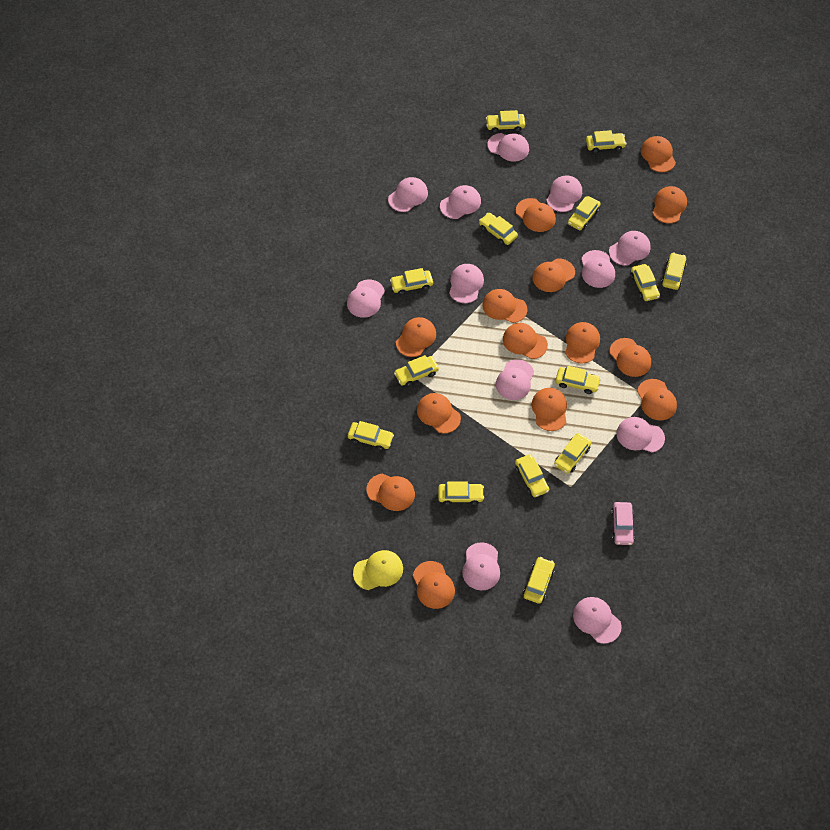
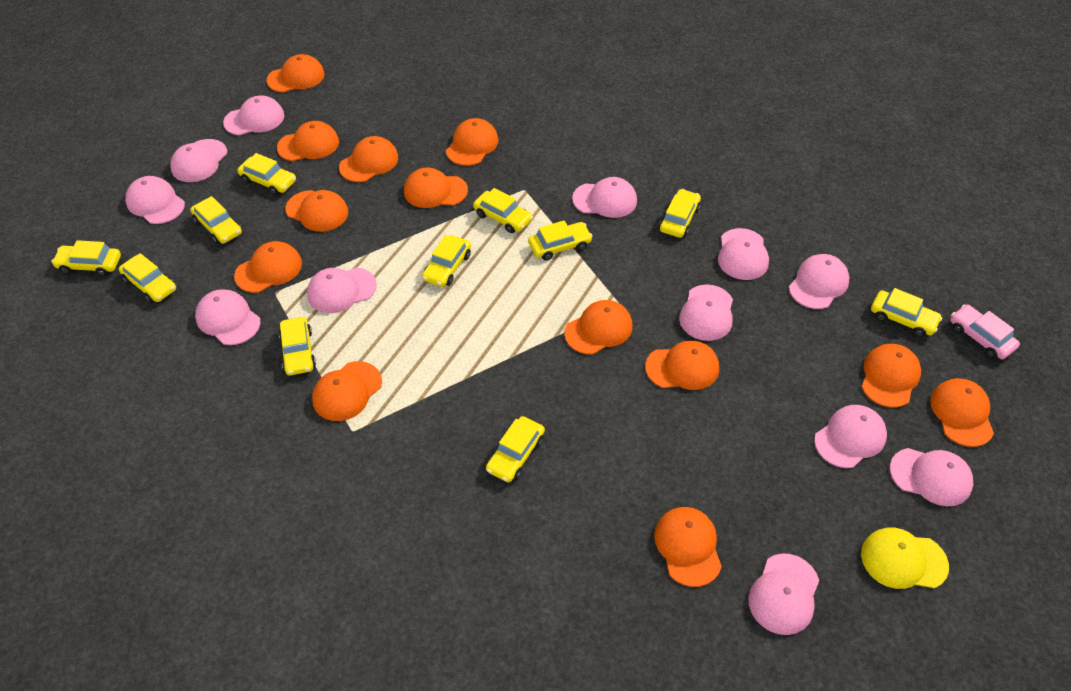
orange cap: [367,474,415,511] [396,317,436,357] [413,561,455,609] [417,393,461,434] [482,289,527,323] [503,323,548,359] [516,198,556,232] [532,388,567,431] [533,258,575,292] [565,322,600,364] [610,338,651,377] [637,379,677,420] [641,136,676,172] [652,186,687,223] = 14 -> [234,241,302,293] [266,54,325,93] [277,121,339,161] [285,190,348,232] [312,361,382,421] [339,136,398,182] [404,168,468,208] [446,118,498,166] [564,300,632,355] [645,341,719,390] [654,507,722,587] [862,344,921,408] [930,378,994,447] = 13
yellow car: [348,421,394,451] [390,268,433,295] [394,355,439,387] [438,481,484,505] [479,213,518,245] [486,110,525,133] [515,454,549,497] [523,557,555,604] [554,433,592,474] [555,366,601,394] [568,196,601,230] [586,130,627,153] [631,264,660,301] [661,252,687,290] = 14 -> [51,240,121,276] [119,253,176,303] [190,196,242,244] [237,153,296,195] [279,317,316,375] [422,235,471,287] [473,188,533,233] [486,416,545,483] [528,220,593,261] [659,189,701,238] [871,288,942,337] = 11

